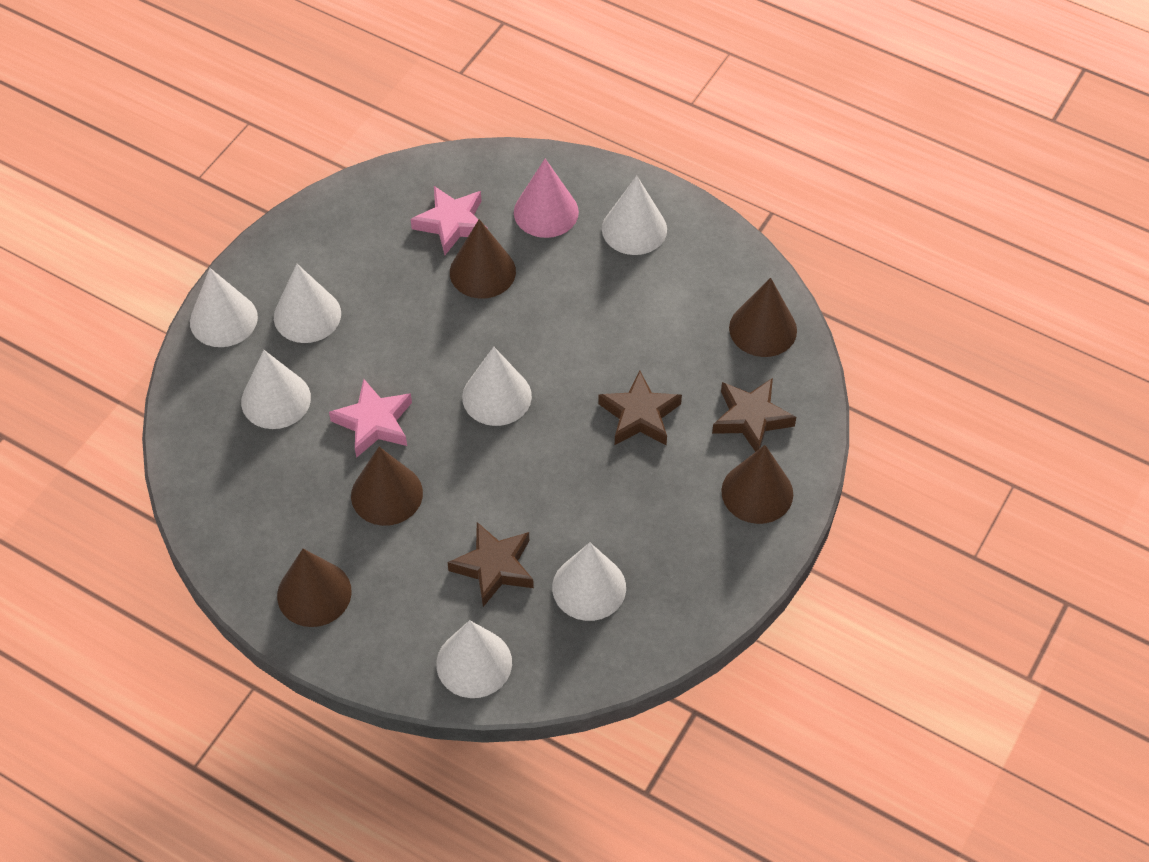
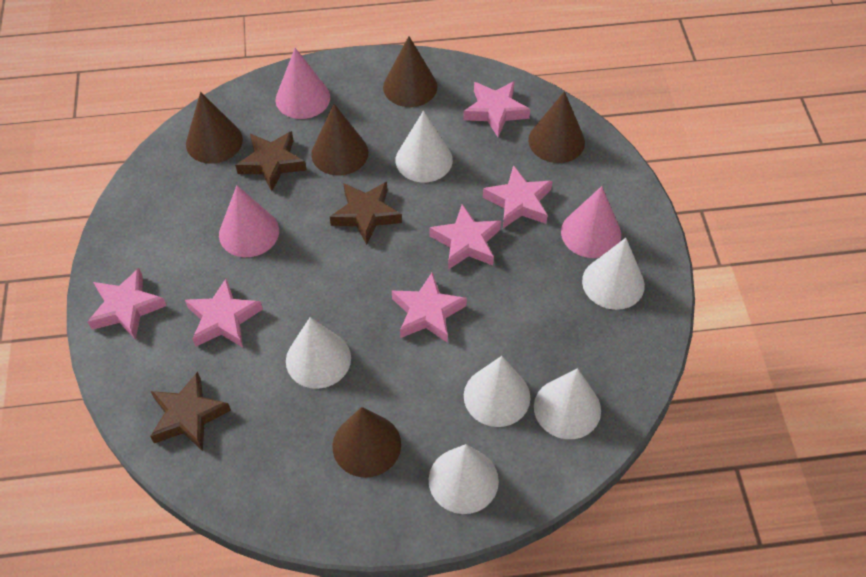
pink cone: [514,159,579,238] = 1 -> [219,186,279,257] [276,48,330,119] [561,186,621,258] = 3
pink star: [329,379,412,458] [411,186,488,255] = 2 -> [87,268,166,340] [185,278,263,348] [392,272,467,343] [429,204,501,270] [463,81,530,137] [483,165,553,228] = 6
white cone: [190,268,258,347] [241,350,311,429] [274,264,341,343] [436,620,512,698] [462,347,532,426] [552,542,626,621] [602,176,667,255] = 7 -> [286,317,351,389] [396,111,453,182] [429,444,499,514] [464,356,531,427] [534,368,601,439] [582,238,645,310] = 6

